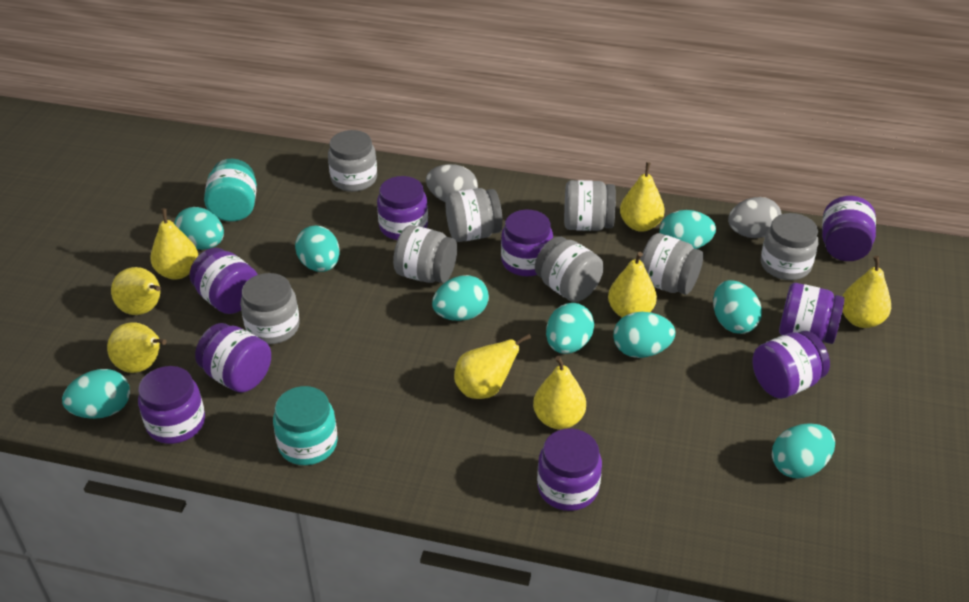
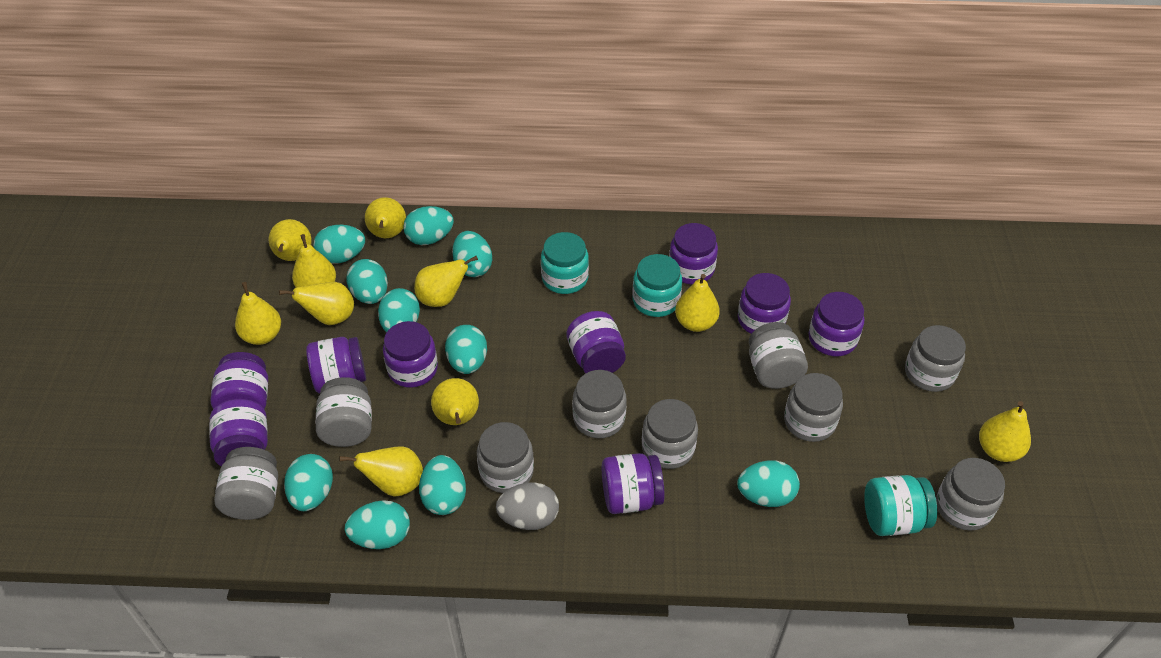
grey egg: [426,164,478,203] [728,197,782,238] = 2 -> [496,483,559,530] = 1
grey jar: [240,273,300,344] [328,130,377,192] [393,225,457,283] [445,188,503,242] [535,236,603,302] [564,180,616,231] [640,233,703,295] [761,213,818,280] = 8 -> [214,447,278,520] [316,377,372,447] [477,422,534,493] [573,370,627,438] [642,399,698,469] [749,322,808,389] [784,373,843,442] [905,325,966,392] [936,458,1005,531] = 9
turquoise egg: [62,369,130,419] [174,207,224,250] [295,226,340,272] [432,275,489,321] [546,303,594,354] [613,312,676,358] [660,210,716,249] [713,280,762,334] [772,423,835,478] = 9 -> [284,454,333,511] [313,225,365,264] [345,500,410,549] [346,259,388,304] [378,288,420,332] [403,206,454,245] [419,455,466,515] [445,325,487,374] [452,231,492,277] [737,461,800,507] = 10
turquoise jar: [204,159,257,222] [273,386,338,465] = 2 -> [541,232,589,294] [632,254,682,317] [864,475,937,536] = 3
yellow pear: [107,322,167,373] [111,267,161,315] [150,208,198,279] [454,334,531,399] [533,356,586,429] [608,252,657,318] [620,162,665,232] [842,256,891,328] = 8 -> [235,282,281,345] [269,219,312,261] [279,282,354,325] [292,234,336,287] [340,446,423,496] [365,197,406,238] [414,256,478,307] [431,378,479,425] [675,274,720,332] [979,401,1031,462] = 10

